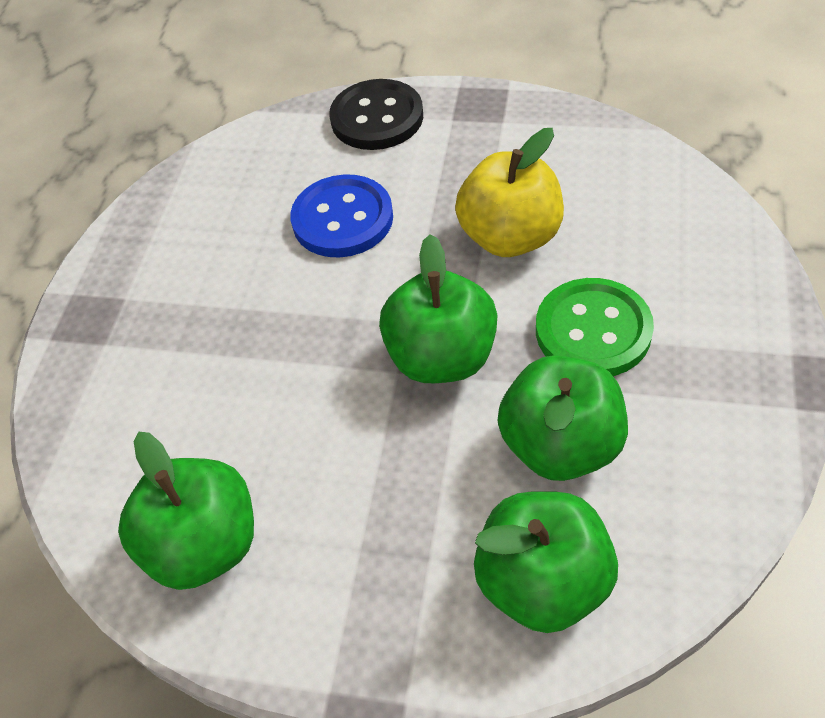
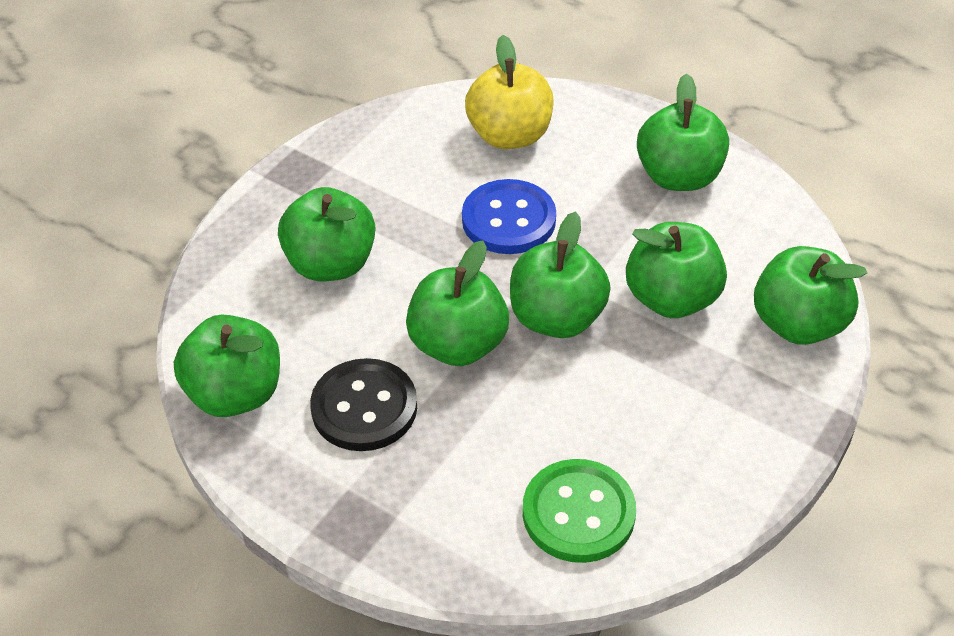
green apple: [118,432,254,590] [379,234,498,383] [474,491,618,633] [498,355,628,481] = 4 -> [174,315,280,417] [278,187,375,281] [406,240,509,366] [510,212,611,338] [626,222,727,318] [637,73,729,191] [754,246,867,345] = 7

